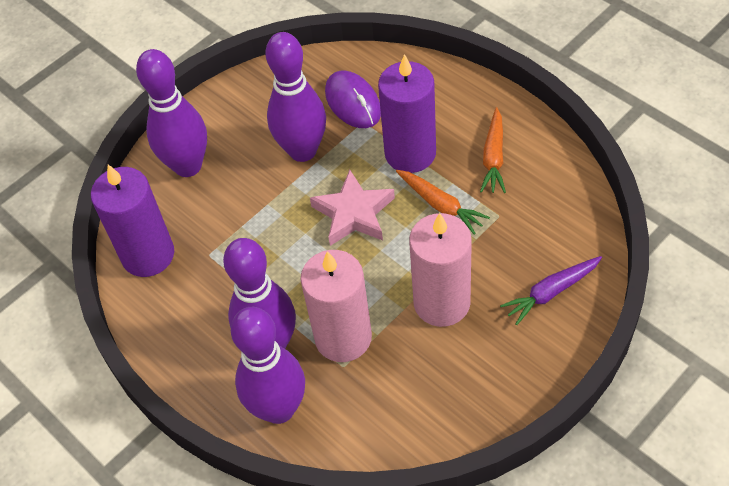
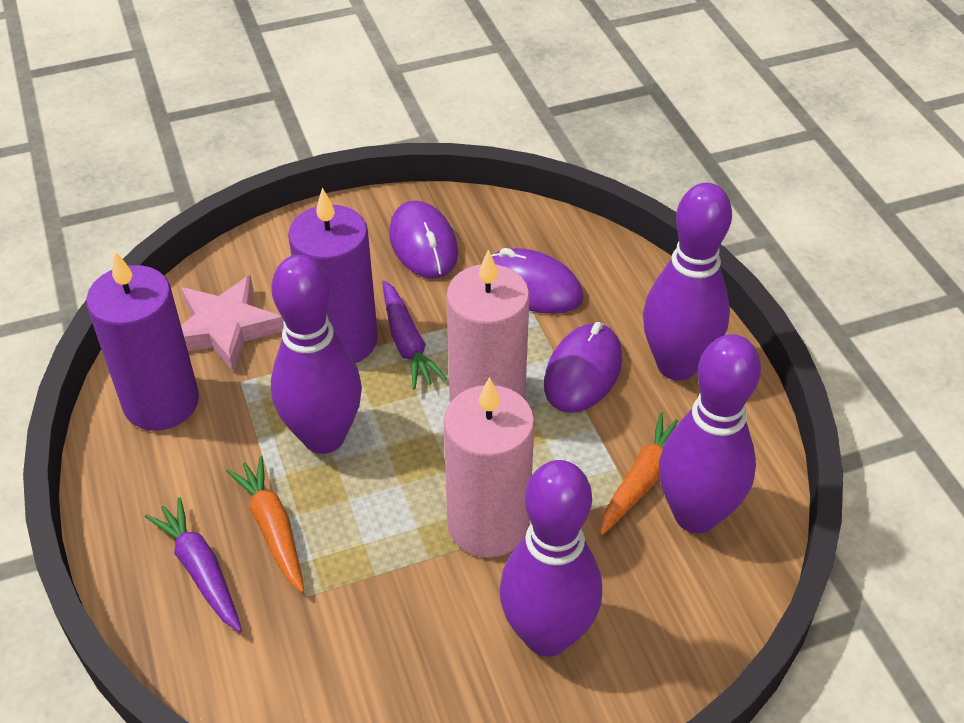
purple carrot: [500,256,602,325] = 1 -> [145,497,242,632] [382,280,447,389] = 2
purple mouse: [325,71,381,128] = 1 -> [389,201,458,279] [491,248,584,314] [544,322,622,413] = 3

